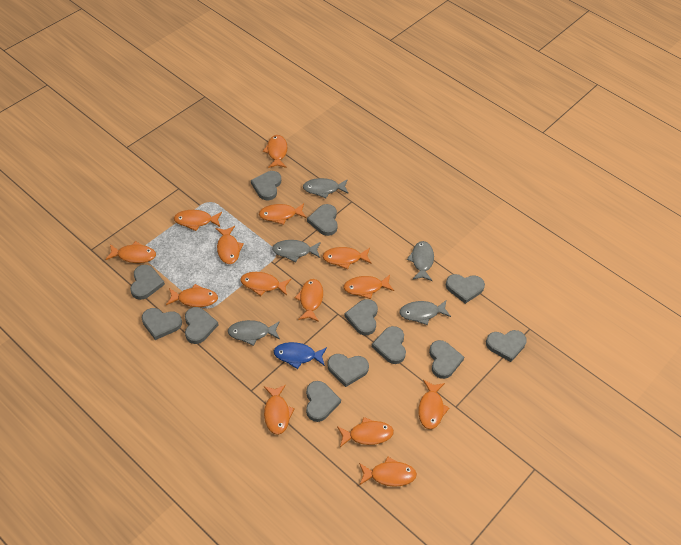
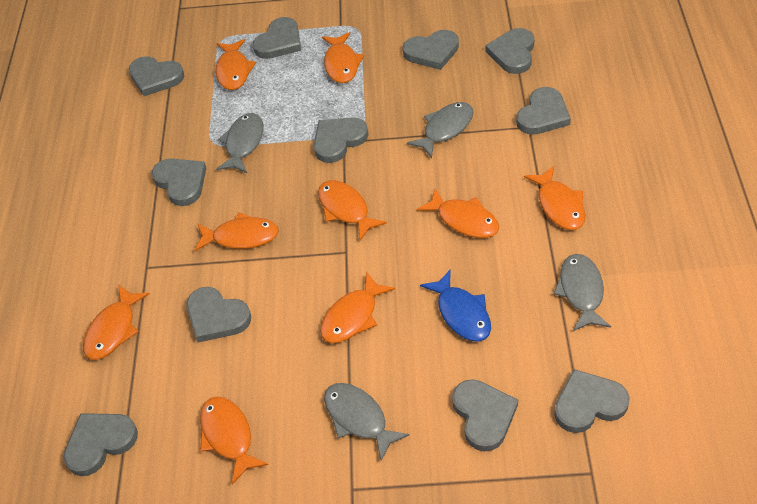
grey fish: [228,320,280,346] [272,240,321,262] [303,178,349,198] [399,300,451,325] [407,241,434,281] = 5 -> [216,113,264,173] [324,383,410,461] [407,102,473,158] [553,254,611,331] = 4
grey heart: [130,265,165,300] [142,308,182,340] [185,307,219,344] [251,171,281,200] [306,381,341,422] [307,204,338,236] [327,354,369,387] [344,299,378,335] [372,326,406,364] [429,340,464,379] [446,274,485,304] [486,330,527,362] = 12 -> [64,413,138,476] [129,57,184,96] [152,159,206,206] [186,287,251,342] [253,17,301,59] [314,117,368,163] [403,30,459,70] [452,379,518,452] [485,28,535,74] [516,87,571,135] [554,369,630,433] = 11
orange fish: [105,241,156,263] [166,284,218,307] [174,210,222,231] [216,226,244,264] [240,272,291,296] [259,203,307,225] [263,135,288,168] [264,385,295,435] [295,279,323,322] [322,247,372,270] [337,417,394,447] [343,275,394,299] [359,456,417,487] [418,380,449,429] = 14 -> [83,284,150,360] [194,212,279,251] [200,397,268,484] [215,39,256,90] [318,180,387,241] [320,272,395,343] [322,32,364,83] [416,188,499,238] [524,166,585,230] = 9

